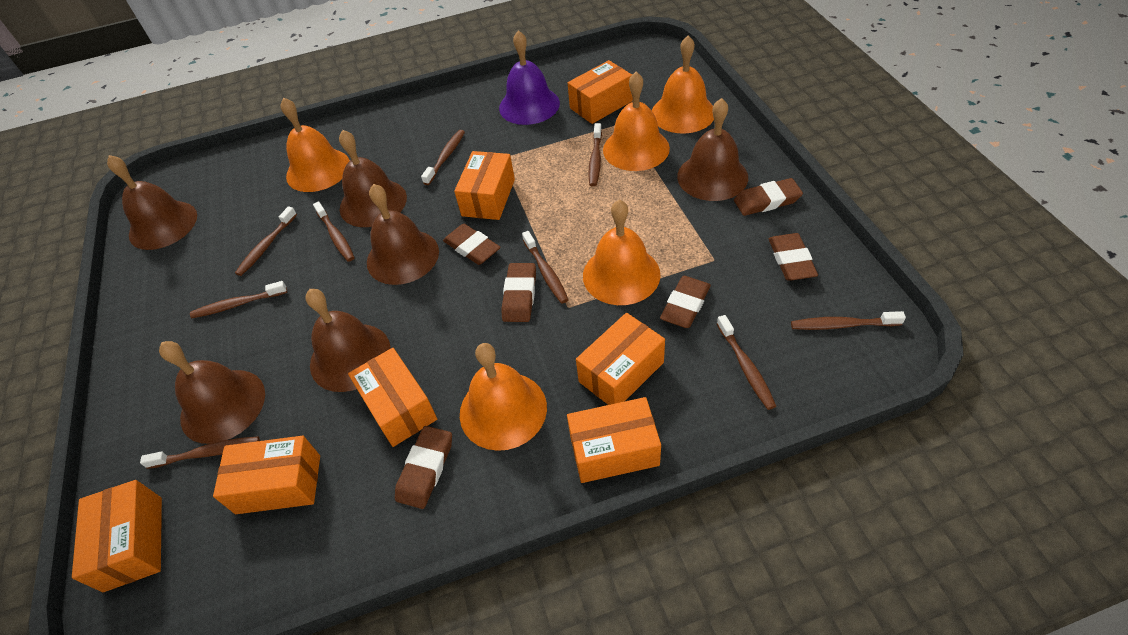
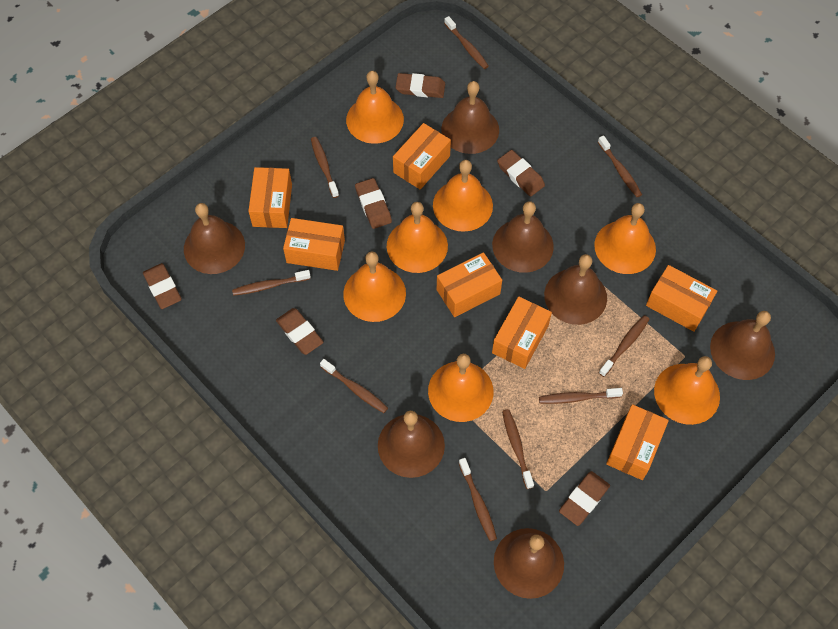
brown bell: [107,155,197,250] [159,341,265,444] [305,289,391,392] [339,130,407,227] [367,184,439,285] [677,98,748,201] = 6 -> [184,203,245,274] [378,411,445,478] [441,81,499,154] [492,201,554,273] [494,528,564,599] [544,254,607,325] [710,311,775,380] = 7
orange bell: [280,98,350,192] [460,343,547,451] [583,200,660,305] [603,72,670,171] [652,35,714,133] = 5 -> [343,252,406,322] [346,71,404,144] [387,202,448,273] [428,354,493,422] [433,160,493,232] [594,203,656,274] [654,356,720,425] = 7
purple bell: [499,30,560,125] = 1 -> none = 0

